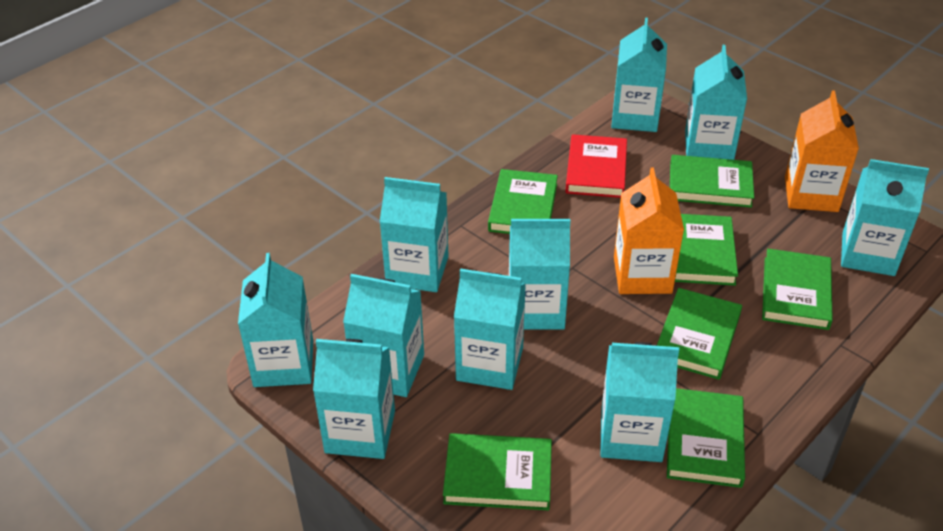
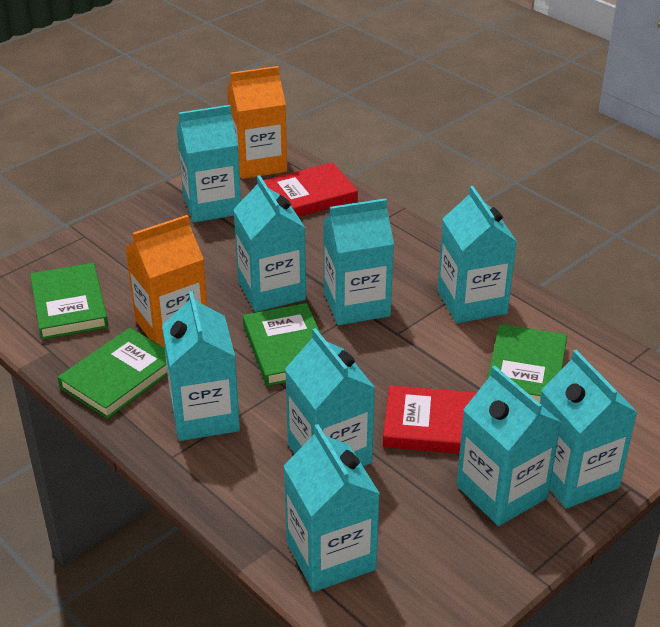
green book: [443,433,552,511] [488,169,558,234] [657,288,742,380] [667,388,745,488] [670,155,754,208] [675,214,738,286] [762,249,833,330] = 7 -> [30,263,108,340] [58,328,168,419] [243,303,321,386] [487,324,567,403] = 4
red book: [565,134,627,198] = 1 -> [263,162,358,217] [383,385,477,454] = 2
turquoise carton: [238,253,313,387] [313,339,395,459] [343,274,424,397] [380,177,449,292] [454,269,526,390] [509,219,570,330] [600,342,679,462] [611,18,667,132] [685,45,747,160] [841,159,929,276] = 10 -> [162,291,240,441] [177,105,241,223] [233,175,306,312] [283,424,380,592] [285,328,375,466] [323,198,394,325] [438,186,517,323] [456,365,562,526] [540,350,638,509] = 9

